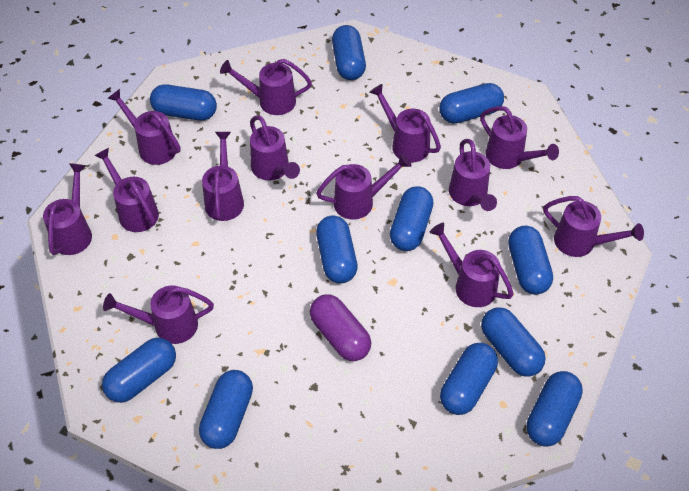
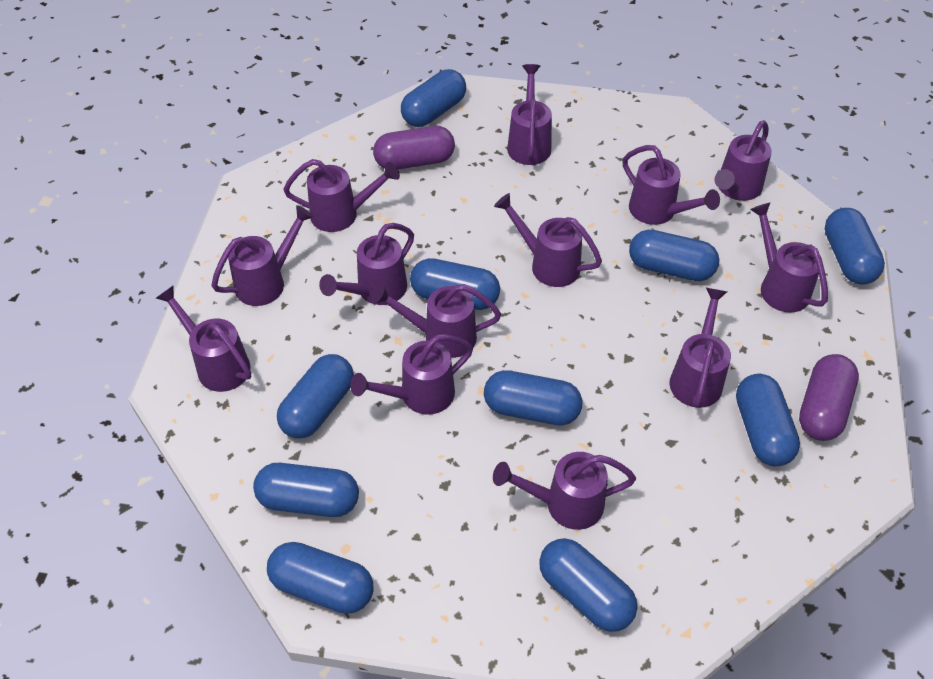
blue capsule: [102,338,176,403] [150,85,217,120] [199,370,253,449] [316,215,358,283] [332,25,366,80] [390,186,433,251] [439,83,504,124] [440,343,498,415] [481,307,546,377] [508,226,553,295] [526,371,583,447] = 11 -> [253,463,359,517] [267,542,374,614] [277,354,354,439] [401,69,466,127] [410,258,500,310] [484,370,582,426] [539,538,637,632] [629,230,719,281] [736,374,800,466] [825,208,885,284] = 10
purple capsule: [310,294,371,361] = 1 -> [373,126,455,169] [799,354,859,441] = 2

